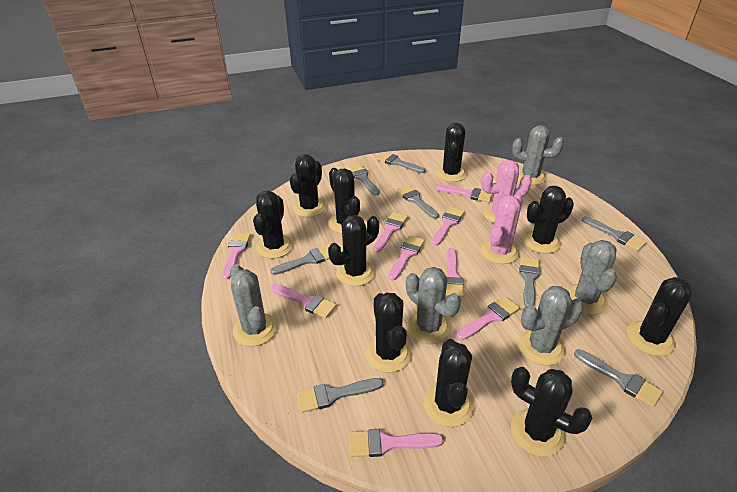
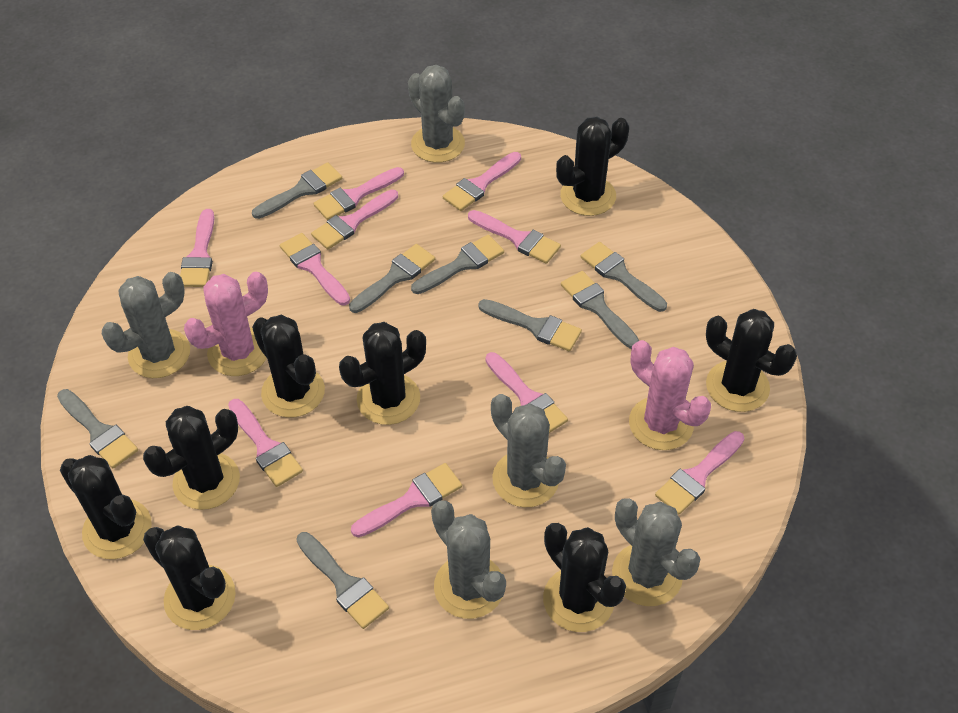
black cactus: [253,191,293,259] [290,154,327,217] [328,168,362,234] [328,215,379,286] [365,293,412,372] [423,339,474,427] [436,123,467,182] [511,367,592,457] [523,186,574,254] [627,277,692,356] = 10 -> [60,455,152,559] [143,406,240,510] [143,525,236,630] [252,315,325,418] [339,322,426,425] [543,523,626,632] [556,117,629,216] [706,309,797,412] = 8
pink brush: [222,233,251,280] [271,284,337,319] [349,429,444,457] [373,212,408,253] [388,235,425,281] [431,207,465,246] [435,184,493,202] [445,248,464,297] [457,296,520,340] = 9 -> [180,209,214,287] [228,399,303,487] [280,233,350,305] [311,189,398,249] [314,167,404,220] [351,463,462,537] [443,152,521,211] [468,210,561,264] [485,352,568,433] [655,431,744,515] = 10

